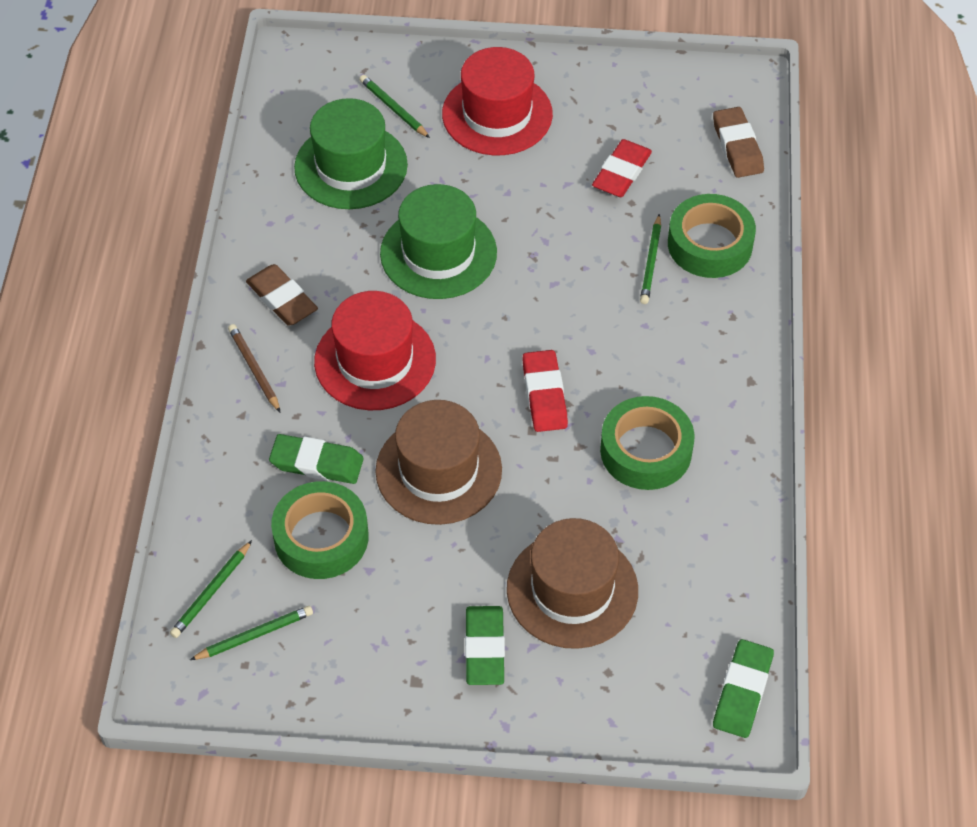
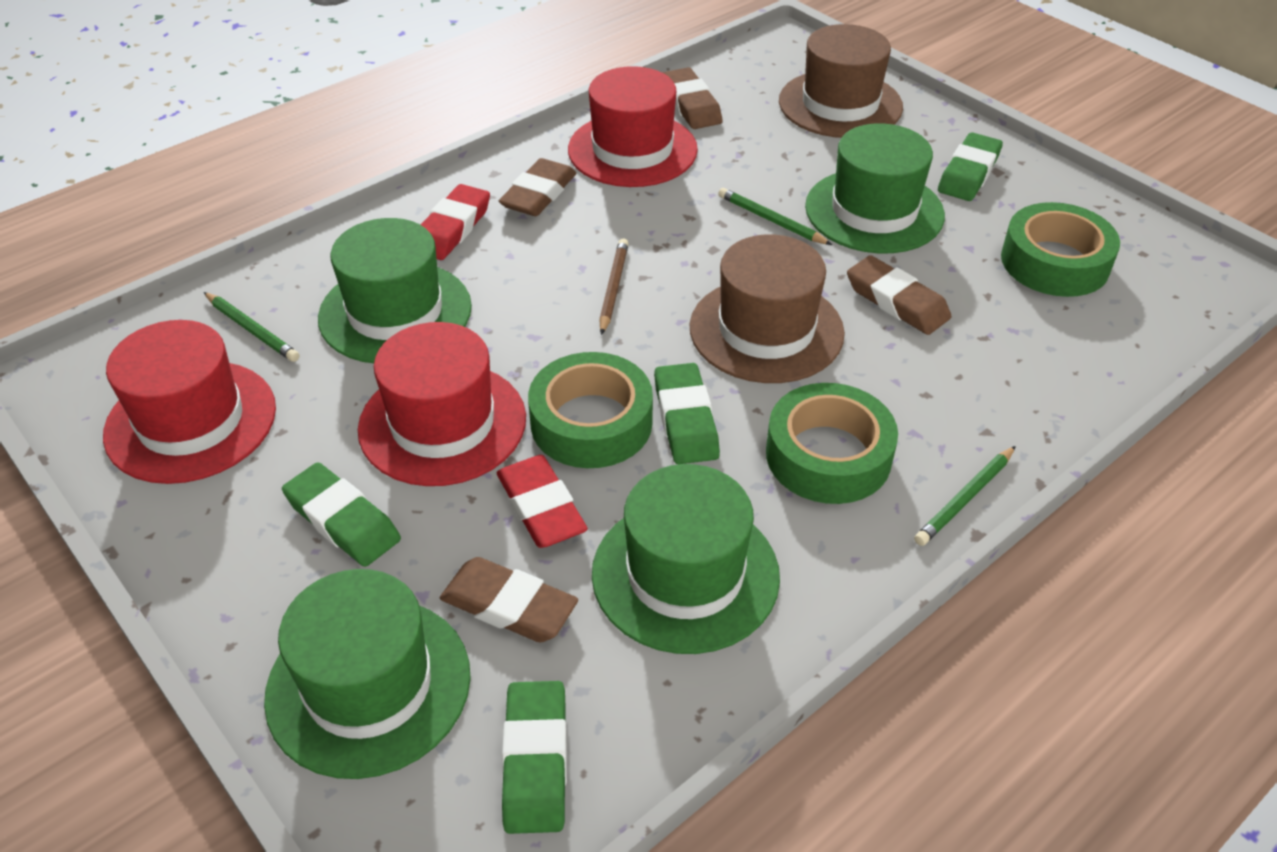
brown eraser: [246,264,318,326] [713,107,764,178] = 2 -> [440,557,578,642] [499,158,576,216] [663,68,723,129] [847,255,952,335] = 4
green eraser: [269,434,364,484] [465,606,505,685] [713,639,774,738] = 3 -> [282,462,401,567] [502,681,567,834] [654,363,720,464] [938,132,1003,201] = 4
green hat: [294,98,408,209] [380,184,497,299] = 2 -> [264,569,471,779] [318,218,472,363] [592,464,780,654] [805,123,945,253] = 4
green pencil: [170,540,252,638] [190,606,313,660] [359,75,430,138] [640,214,661,304] = 4 -> [204,292,299,362] [718,188,832,245] [914,446,1016,546] = 3
red hat: [314,291,436,410] [442,47,553,155] = 2 -> [103,320,276,484] [358,322,526,486] [568,66,698,187] = 3

